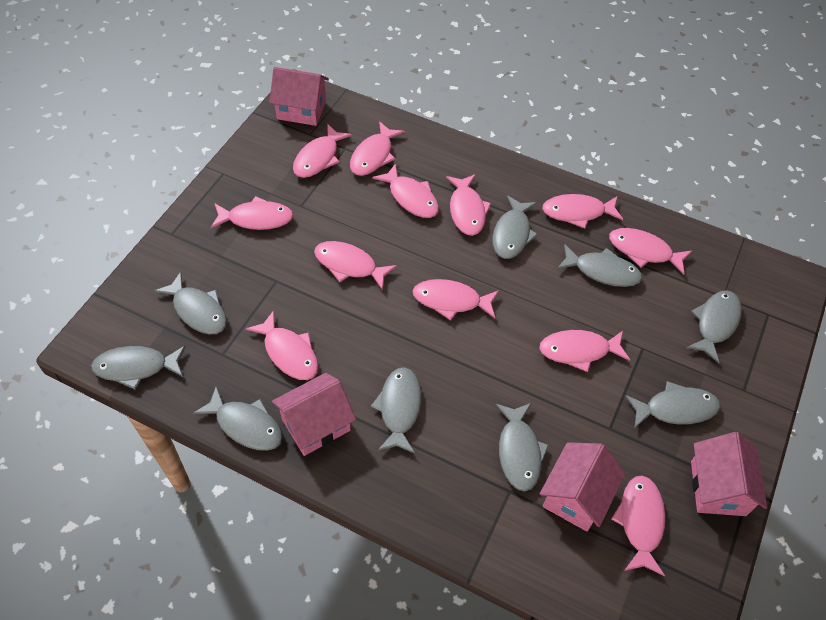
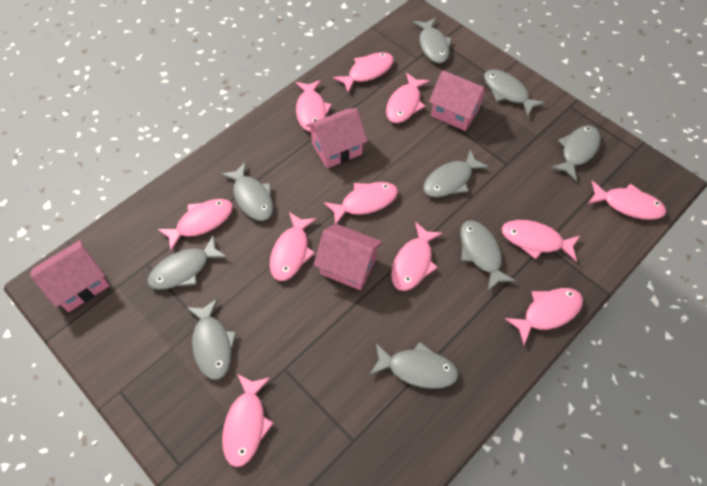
pink fish: [211,196,294,230] [246,310,318,380] [293,124,352,178] [314,241,397,291] [350,121,405,176] [372,163,439,218] [413,279,499,321] [446,174,491,236] [539,330,630,372] [542,194,623,229] [609,228,692,275] [611,476,665,576] = 12 -> [157,199,233,251] [222,374,274,467] [270,212,317,281] [296,80,332,132] [324,182,398,224] [333,52,394,93] [386,73,430,123] [391,222,443,291] [502,220,580,262] [505,288,583,345] [588,181,666,220] = 11

